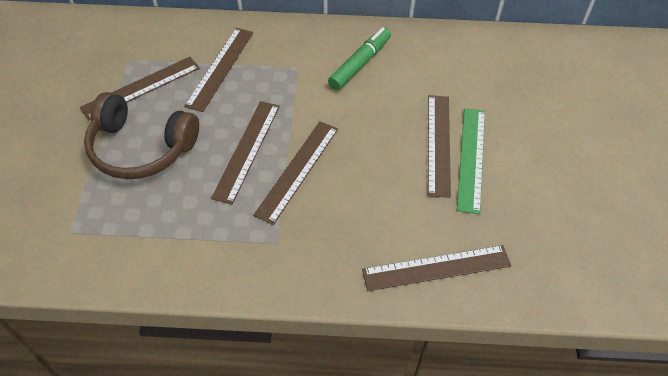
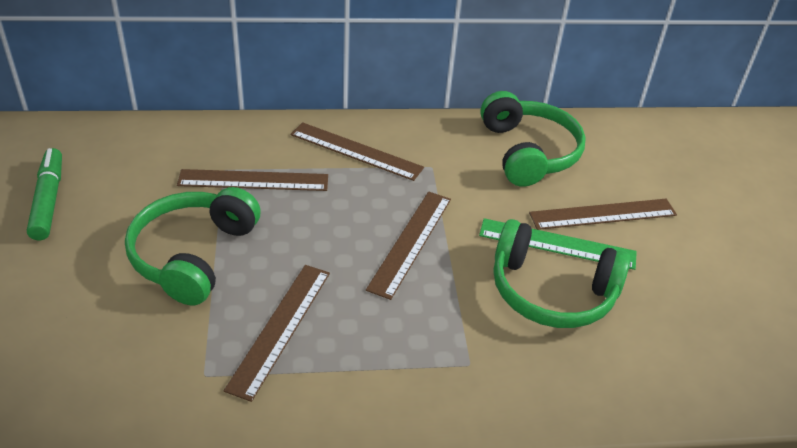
brown headphones: [84,92,199,179] = 1 -> none = 0
brown ruler: [80,57,200,120] [184,28,253,112] [211,101,280,205] [253,121,338,225] [362,245,511,291] [428,95,451,198] = 6 -> [177,169,328,191] [224,265,330,402] [290,122,424,181] [366,192,451,300] [529,199,677,230] = 5
green headphones: none = 0 -> [125,187,261,305] [480,91,586,187] [494,219,631,328] = 3

